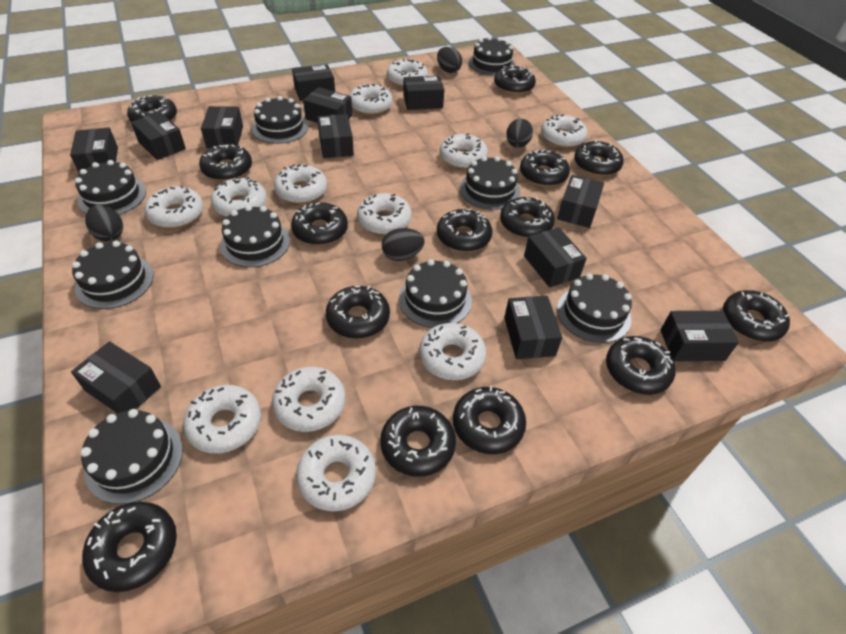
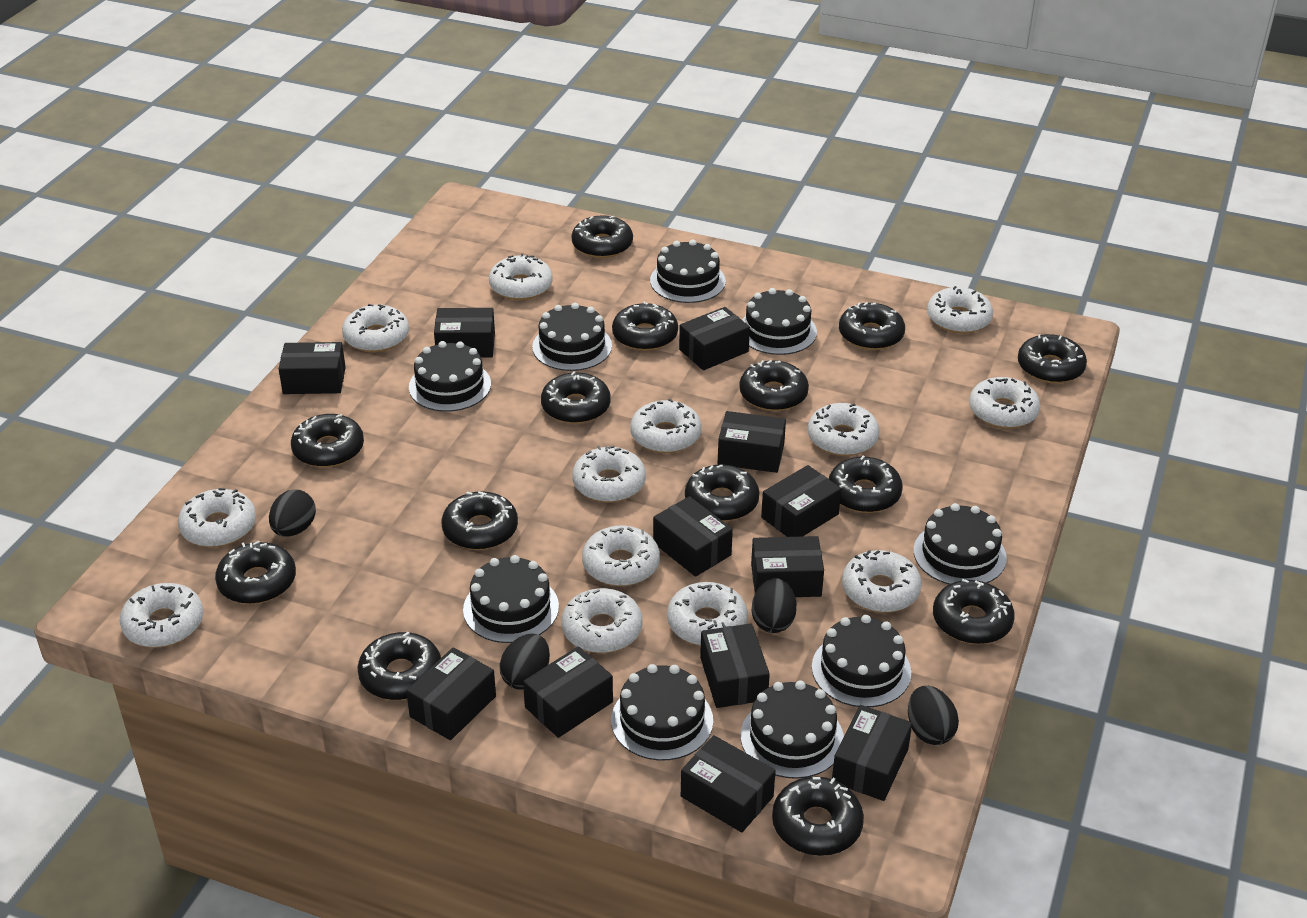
white donut: [144,185,203,228] [183,385,261,453] [211,177,267,217] [272,367,345,432] [274,164,327,203] [296,435,376,511] [349,84,393,115] [357,193,412,235] [387,59,428,87] [419,323,486,380] [440,133,488,169] [541,114,588,148] = 12 -> [120,583,204,648] [178,488,256,547] [342,304,409,352] [489,253,553,300] [561,588,642,653] [572,446,646,502] [582,526,660,586] [630,399,702,453] [667,582,748,646] [808,403,880,456] [842,550,922,612] [927,286,993,334] [969,377,1040,429] = 13

